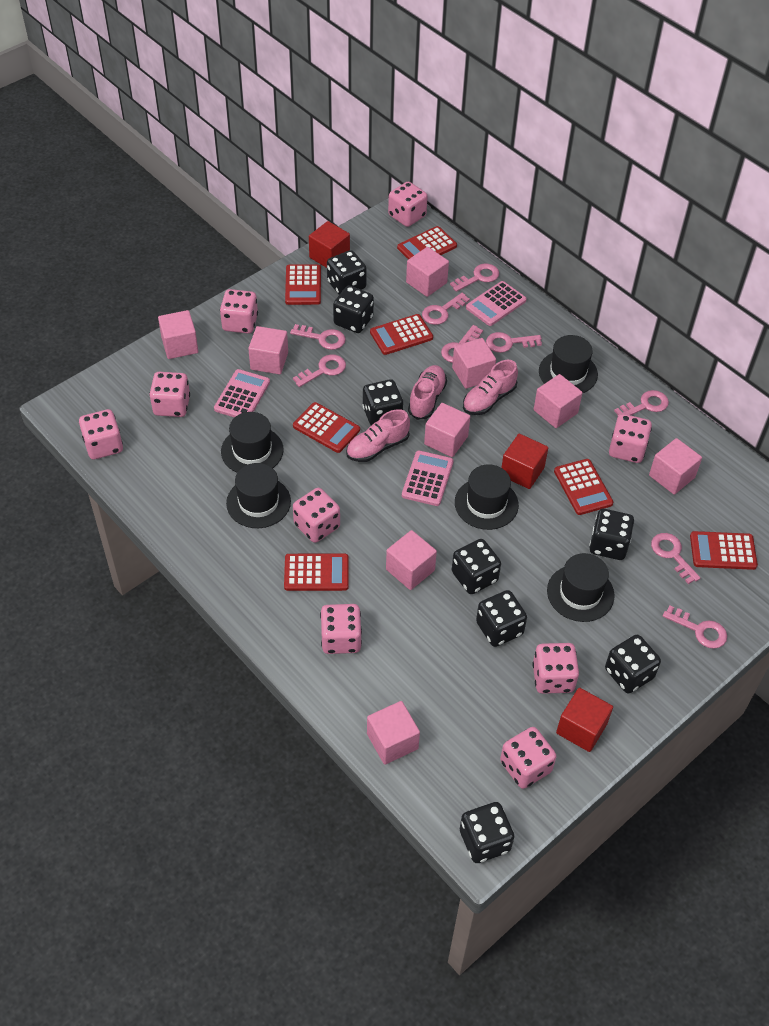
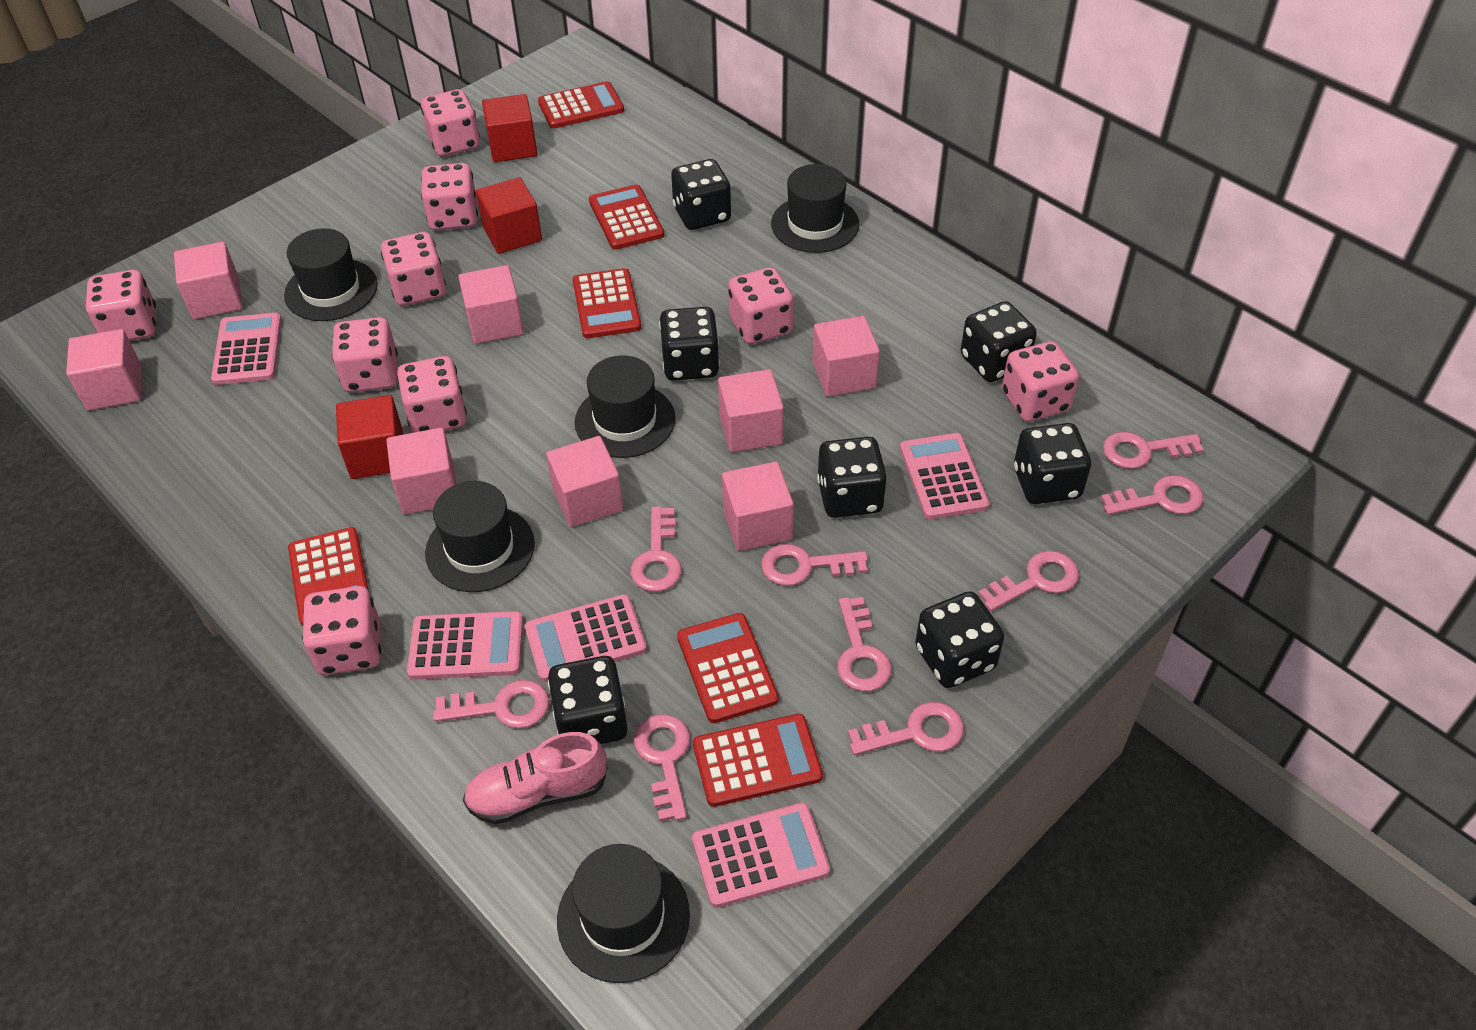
black dice: [327,250,367,295] [333,286,374,333] [362,379,403,425] [452,539,501,594] [460,802,514,863] [476,590,527,647] [589,509,634,560] [605,635,661,694] = 8 -> [548,656,627,744] [659,307,720,381] [671,159,731,230] [817,437,887,518] [915,591,1004,688] [961,301,1037,382] [1014,423,1091,504] = 7
pink calculator: [214,369,270,418] [402,450,454,506] [466,281,527,326] = 3 -> [211,313,282,385] [407,611,523,680] [525,594,647,682] [692,803,830,908] [900,433,989,520] = 5
pink cube: [158,310,198,359] [248,326,288,374] [367,701,420,765] [386,530,437,590] [406,247,449,297] [424,403,470,457] [452,338,496,389] [534,374,583,428] [649,438,702,495] = 9 -> [66,329,142,410] [174,242,243,319] [387,428,456,514] [458,265,524,344] [546,436,623,527] [718,369,784,452] [722,462,794,551] [813,316,880,397] = 8
pink shoe: [346,409,410,462] [408,365,447,420] [463,360,518,415] = 3 -> [463,732,608,824] = 1
red calculator: [284,553,349,591] [285,264,321,305] [293,402,360,453] [370,314,433,355] [397,226,457,259] [554,459,613,515] [690,531,758,570] = 7 -> [288,527,368,626] [538,81,624,128] [573,268,641,338] [589,185,664,250] [677,613,779,723] [693,714,823,807] = 6

